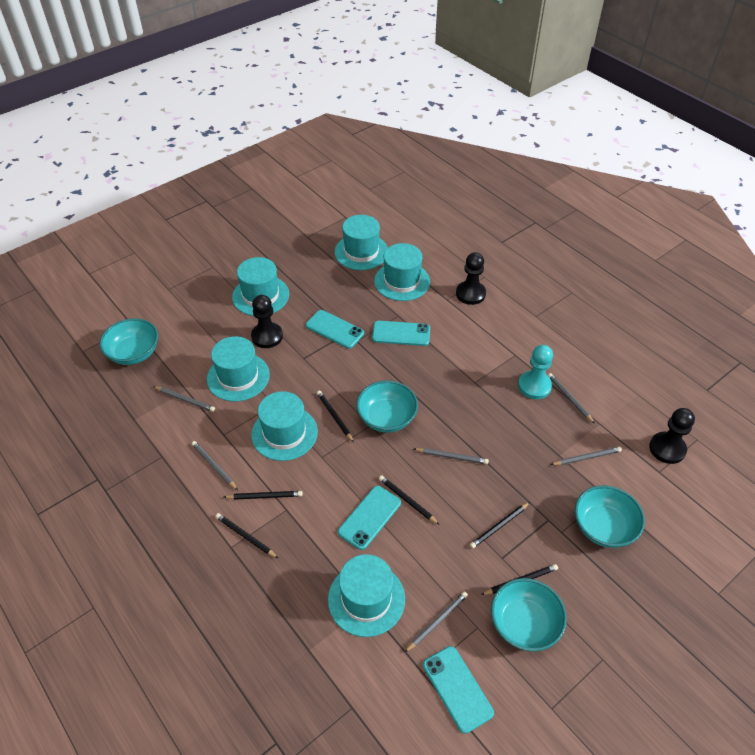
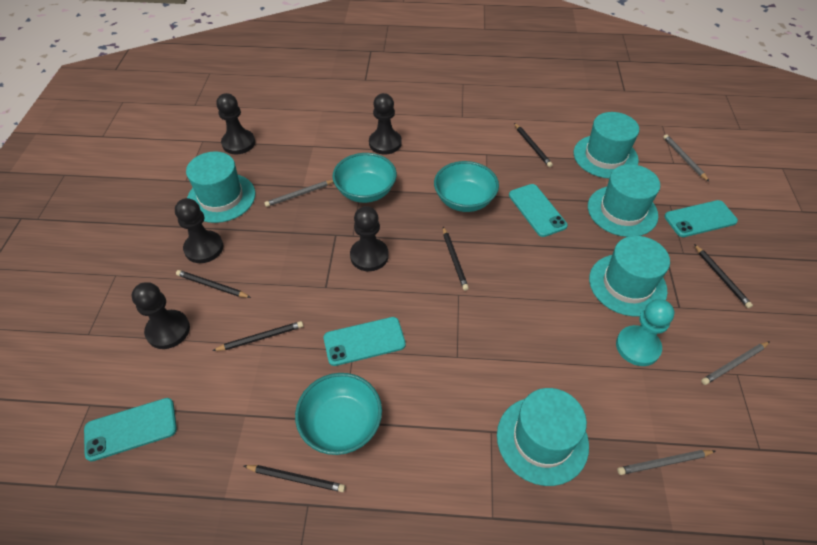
black pawn: [251,295,283,348] [456,252,486,305] [649,408,695,464] = 3 -> [132,282,190,349] [175,198,223,263] [217,93,255,154] [350,206,389,271] [369,93,402,154] = 5
grey pencil: [153,386,215,412] [191,441,238,490] [404,591,468,653] [414,448,489,464] [548,373,595,424] [551,447,622,465] = 6 -> [265,180,333,207] [617,450,715,475] [663,134,709,181] [701,341,770,385] = 4
turquoise bowl: [99,318,158,365] [356,380,418,433] [491,578,567,652] [575,485,645,548] = 4 -> [295,373,382,455] [332,153,397,203] [434,161,499,212] = 3
turquoise hat: [207,336,270,402] [232,257,289,316] [251,391,318,461] [328,554,405,637] [335,215,388,270] [374,243,430,301] = 6 -> [186,151,255,223] [497,388,589,486] [574,112,639,179] [588,164,660,237] [589,236,670,316] = 5

